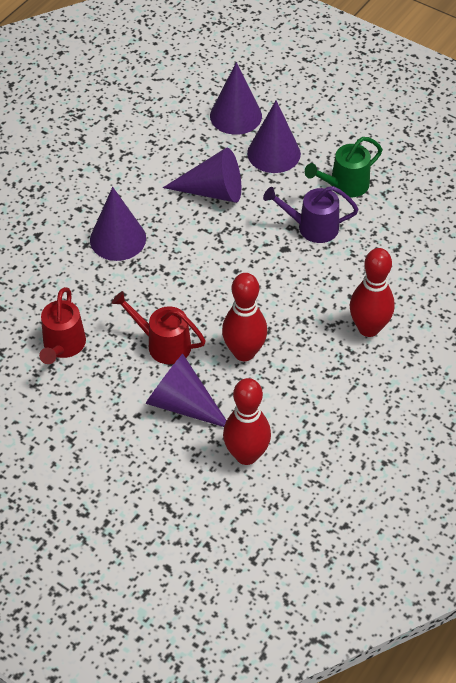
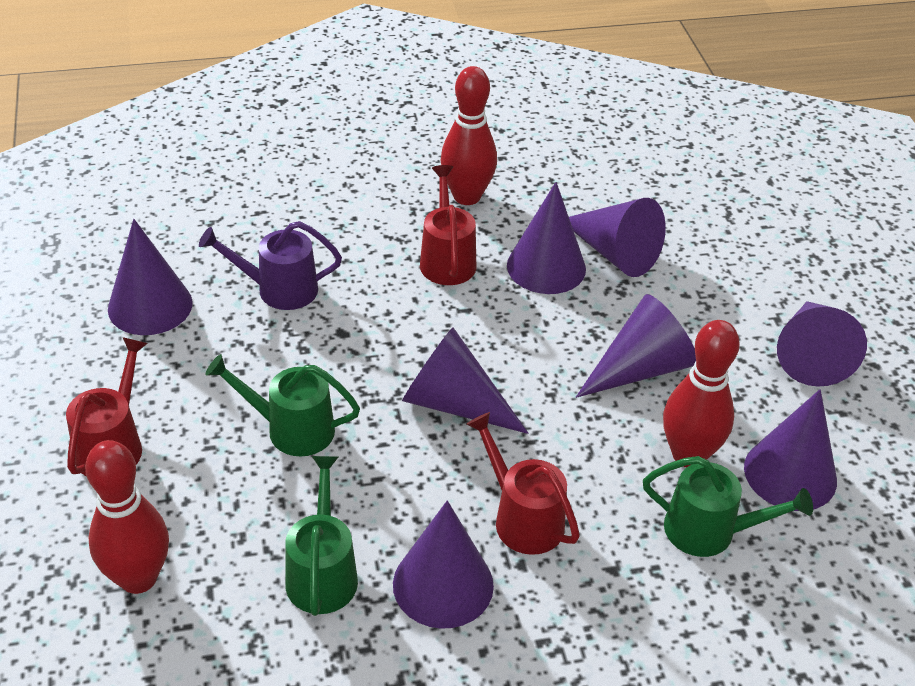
green watering can: [305,137,382,197] = 1 -> [205,354,360,457] [285,456,358,616] [643,456,813,557] = 3
purple cone: [90,187,146,261] [145,354,227,427] [163,148,241,203] [210,62,262,135] [247,100,301,173] = 5 -> [108,219,193,335] [393,500,494,629] [402,327,528,434] [507,182,586,294] [569,198,666,277] [576,294,696,398] [744,389,837,511] [777,301,867,387] = 8
red watering can: [39,287,86,364] [112,291,206,364] = 2 -> [66,337,148,477] [420,165,476,285] [467,412,580,555] = 3

